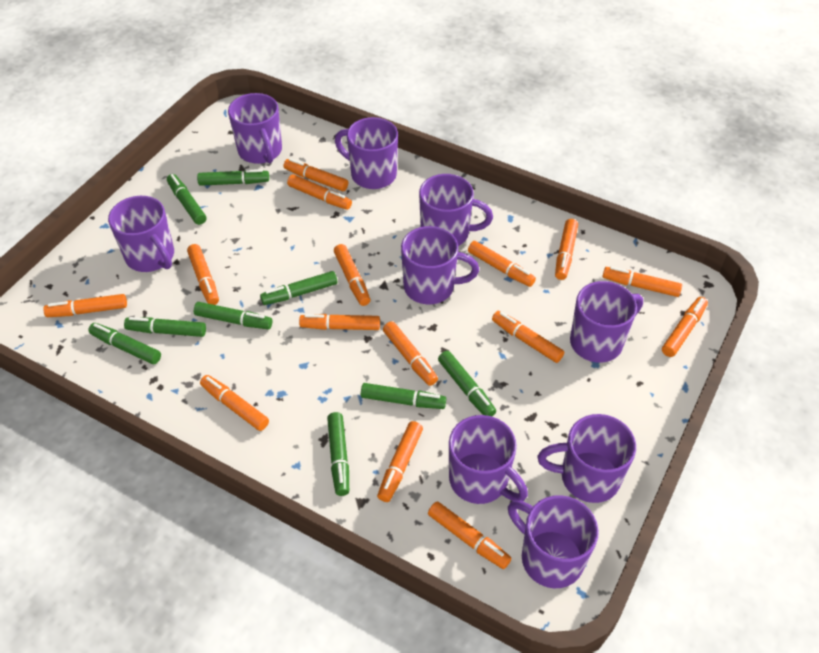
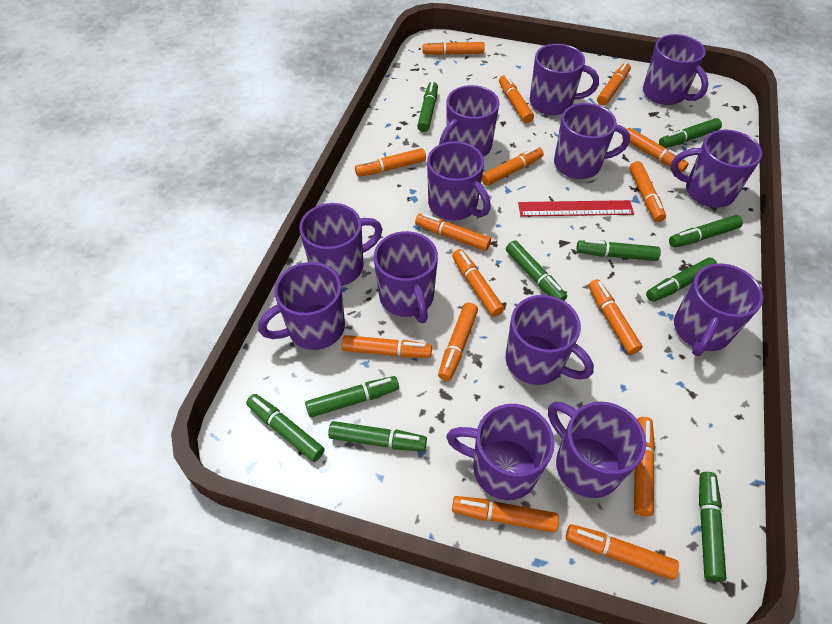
green marker: [88,323,161,364] [124,317,206,337] [167,174,206,225] [194,302,272,329] [197,169,269,186] [260,271,337,305] [327,412,349,496] [361,383,446,409] [438,351,496,416] = 9 -> [246,394,325,462] [305,376,399,417] [328,421,427,451] [417,82,438,132] [506,240,567,301] [576,240,661,261] [646,257,717,302] [659,118,722,148] [669,215,743,248] [699,472,726,582] = 10
purple mug: [108,196,174,272] [228,93,282,164] [335,117,398,189] [401,226,479,304] [419,174,493,246] [449,415,528,504] [508,495,599,588] [538,414,636,503] [570,281,643,363] = 9 -> [258,262,345,350] [299,203,383,286] [374,231,438,323] [427,141,491,220] [439,85,500,157] [446,404,555,500] [506,295,594,385] [530,44,599,115] [548,401,646,498] [554,103,630,179] [643,34,708,105] [671,130,762,208] [674,263,763,356] = 13
red ruler: none = 0 -> [518,200,634,217] = 1

